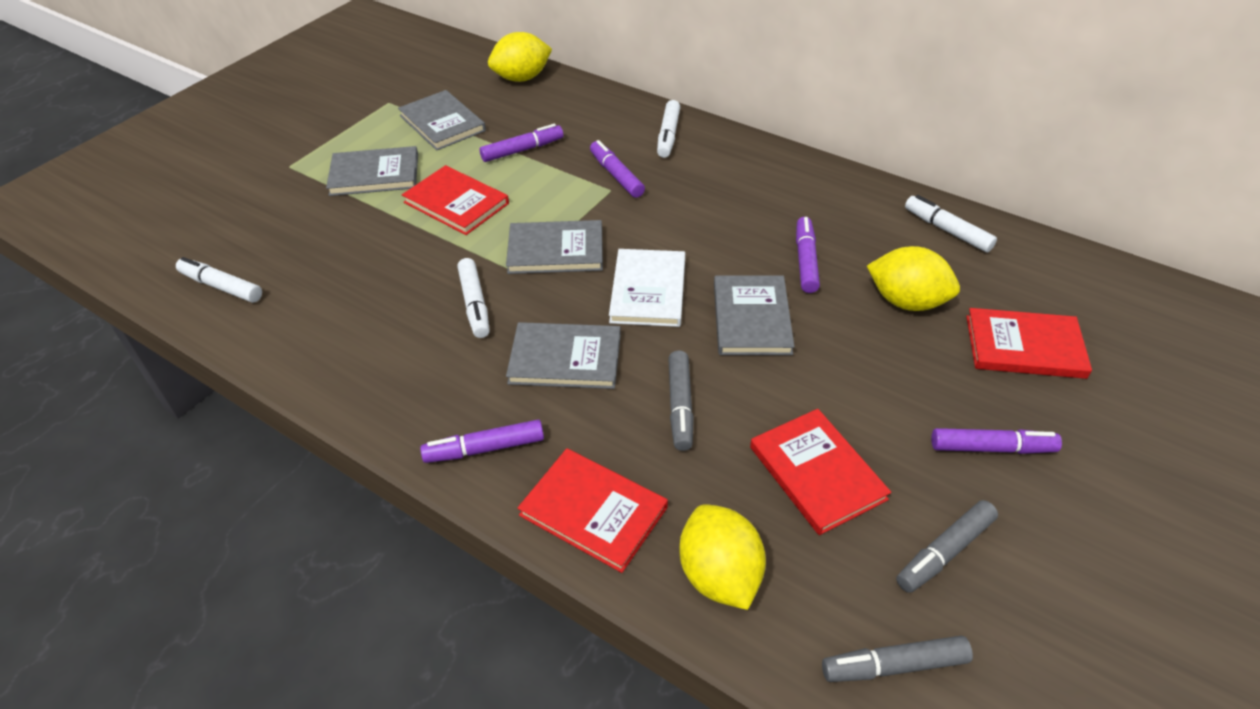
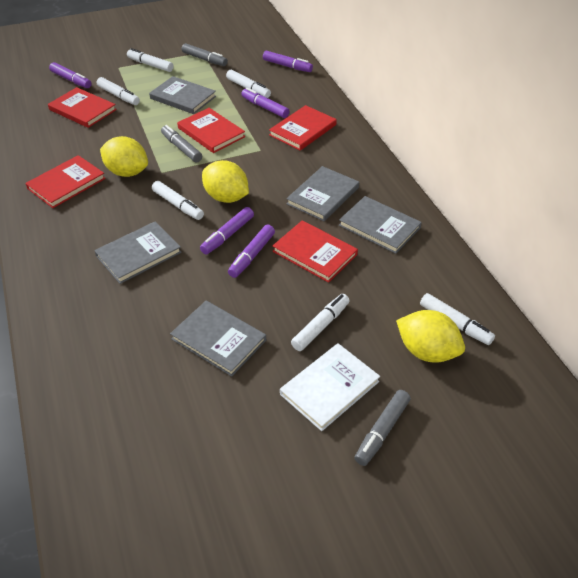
red book: [402,165,509,235] [518,448,668,573] [750,409,891,535] [966,308,1092,379] = 4 -> [25,155,106,208] [48,87,117,128] [177,108,245,153] [269,105,337,151] [273,220,358,283] = 5
white marker: [176,257,262,303] [457,258,490,338] [657,100,680,158] [905,195,997,252] = 4 -> [96,77,140,105] [127,48,174,72] [152,181,204,220] [226,70,271,98] [291,294,350,351] [420,293,495,345] = 6

